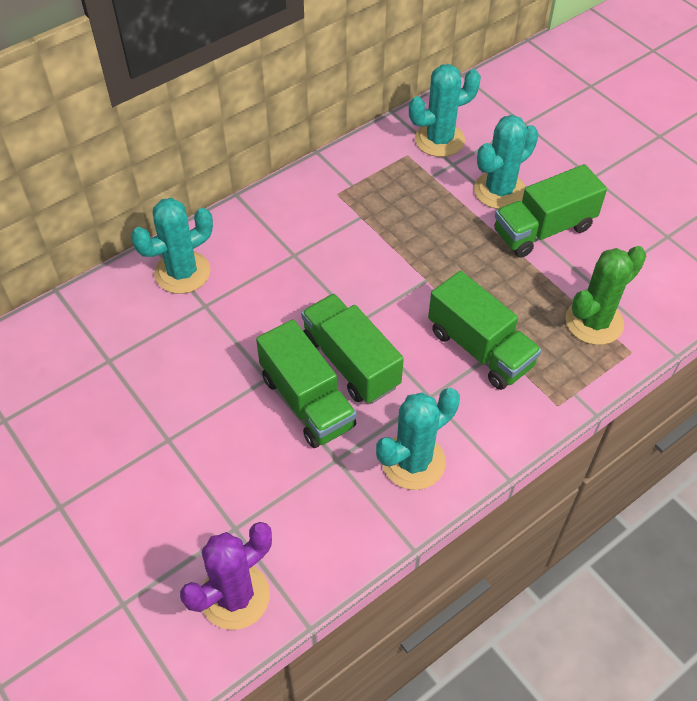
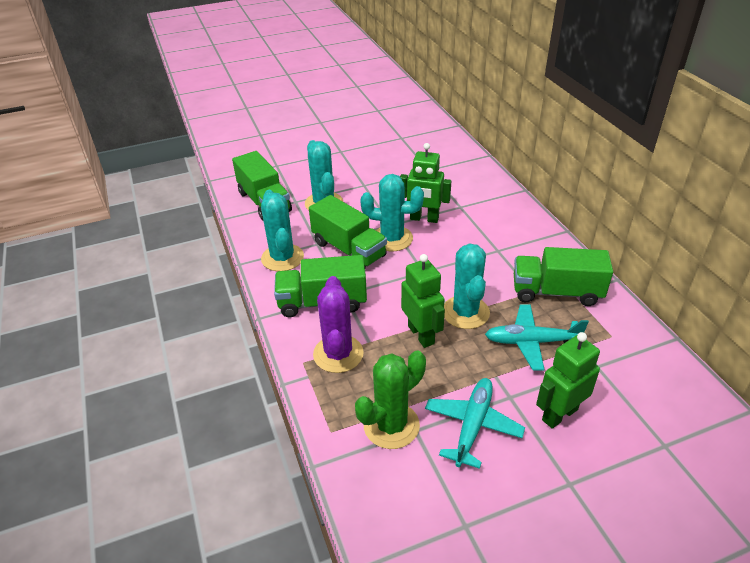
green robot: none = 0 -> [400,143,451,223] [401,254,445,348] [536,332,600,429] = 3
turquoise plane: none = 0 -> [425,378,525,469] [485,304,589,370] = 2

